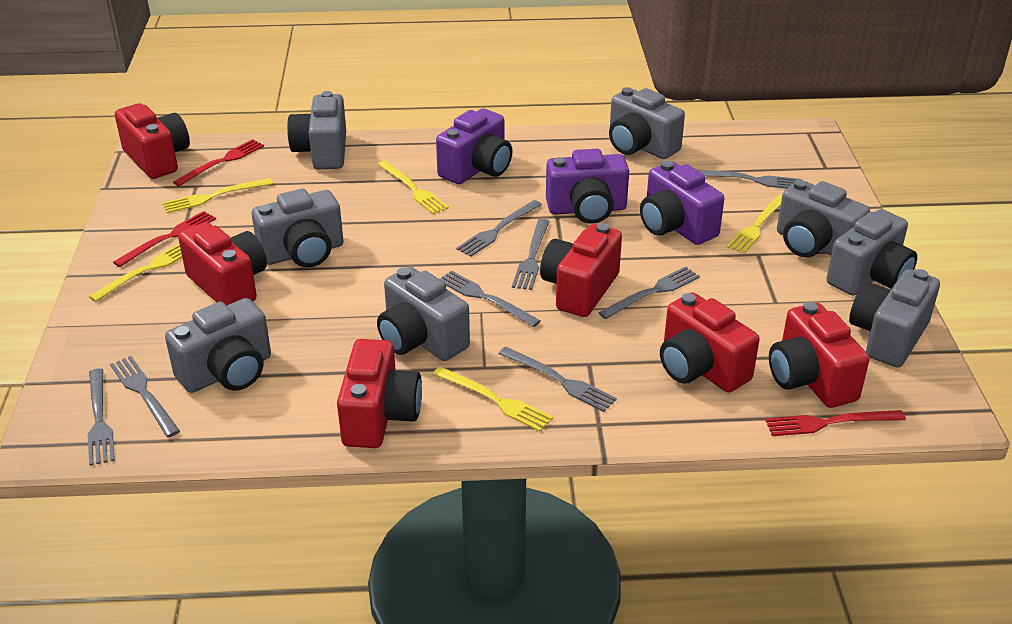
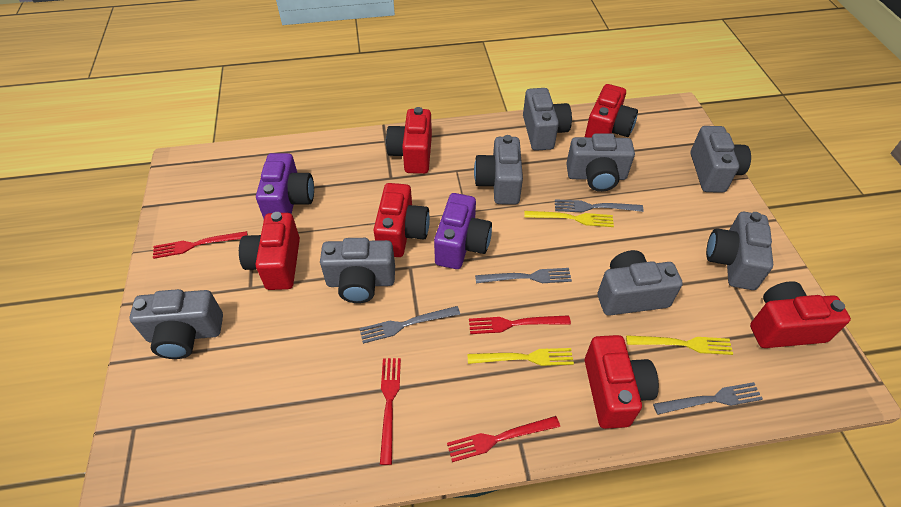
grey fork: [88,368,115,466] [110,356,180,437] [439,271,540,327] [456,200,542,257] [498,347,617,412] [512,219,550,290] [598,267,700,319] [698,170,801,189] = 8 -> [359,306,460,344] [475,268,572,283] [555,199,644,212] [653,382,763,415] = 4
purple camera: [436,108,513,184] [546,149,629,224] [640,161,724,245] = 3 -> [256,153,314,218] [434,193,492,269] = 2
red fork: [113,211,216,267] [173,139,264,187] [765,410,906,436] = 3 -> [153,231,248,259] [380,358,401,465] [447,416,560,462] [469,315,571,334] = 4
yellow fork: [89,244,182,302] [162,178,273,213] [378,161,449,214] [433,366,553,431] [727,194,782,254] = 5 -> [467,348,574,366] [524,211,614,227] [626,335,733,355] = 3

